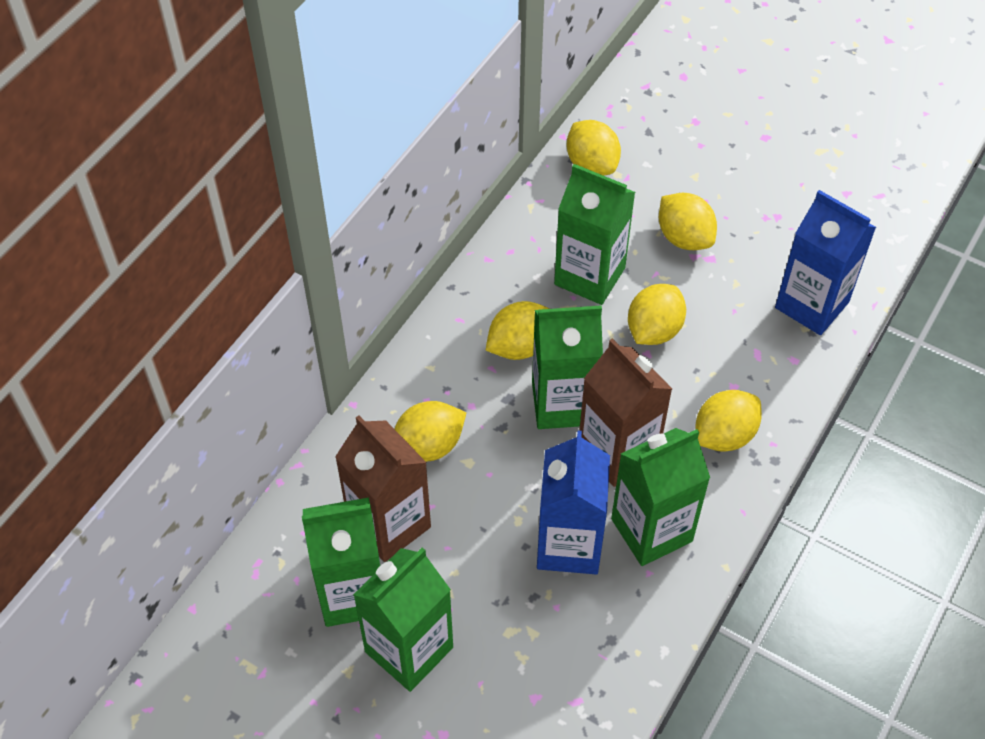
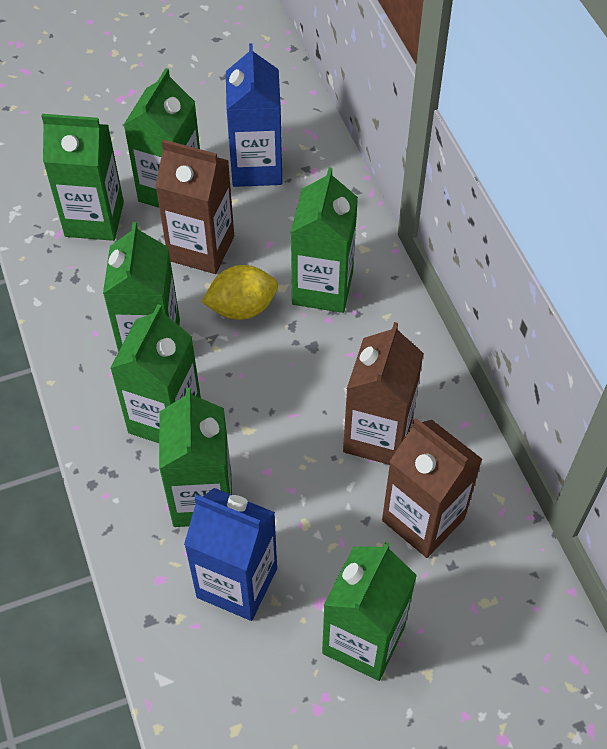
brown carton: [335,415,431,562] [579,338,672,487] = 2 -> [155,140,234,274] [343,322,424,465] [382,418,482,558] = 3
green carton: [302,497,381,627] [353,547,453,692] [532,306,603,429] [554,164,635,305] [611,428,710,566] = 5 -> [42,114,124,241] [103,222,180,352] [110,304,201,443] [124,68,200,208] [159,388,232,527] [291,167,358,313] [322,542,417,681] = 7
yellow lemon: [394,401,467,462] [486,301,549,360] [567,120,621,176] [628,284,686,345] [659,193,717,250] [695,390,762,452] = 6 -> [202,265,278,320] = 1

